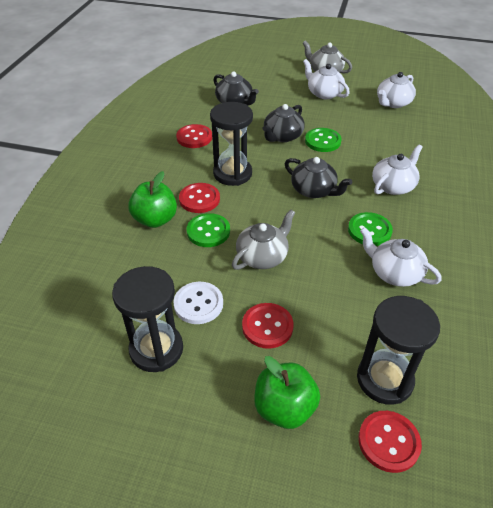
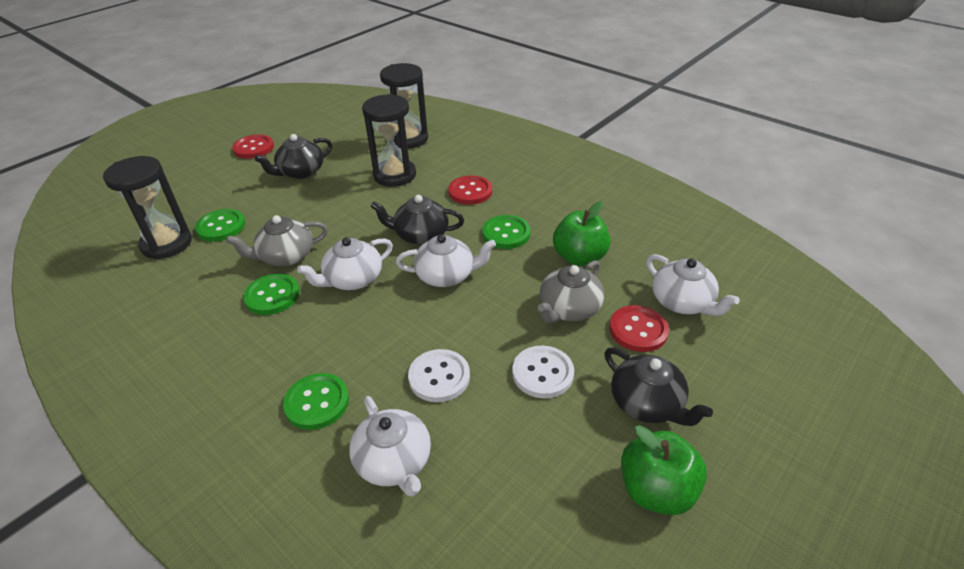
green button: [187,213,230,247] [305,128,342,152] [348,212,393,246] = 3 -> [195,209,245,242] [243,274,300,315] [283,373,349,430] [482,215,531,249] = 4
red button: [176,124,212,148] [179,183,220,213] [242,303,294,349] [358,411,422,473] = 4 -> [232,134,274,159] [448,175,492,205] [609,305,669,352] = 3
white button: [173,282,223,324] = 1 -> [408,349,470,402] [512,345,574,398] = 2

